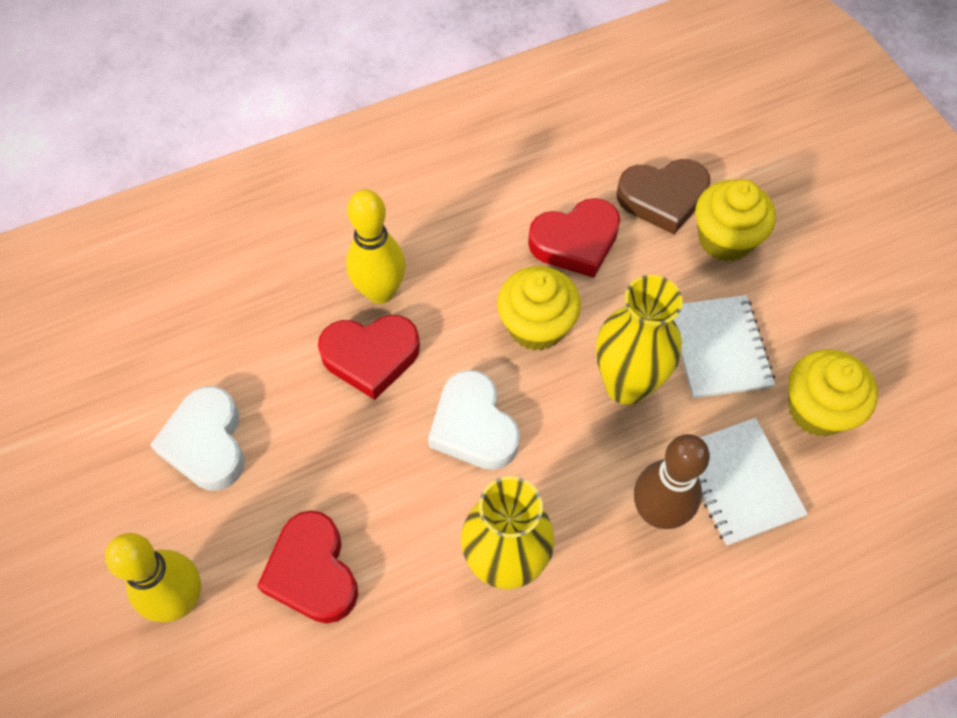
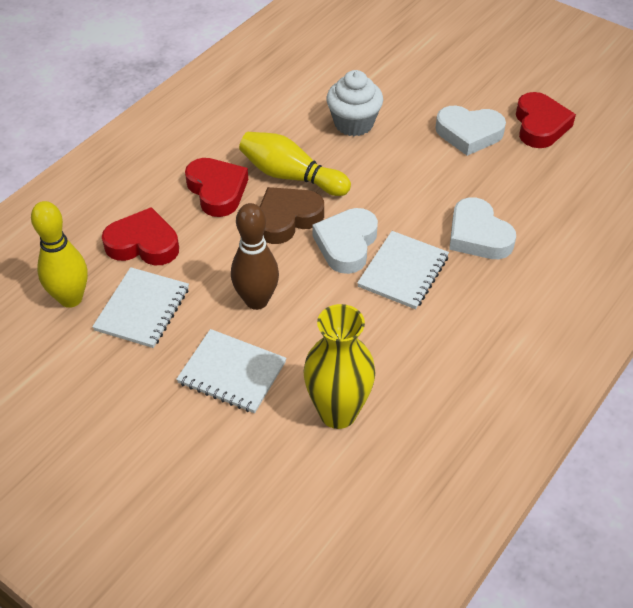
white cupcake: none = 0 -> [326,70,383,136] = 1
white heart: [150,386,245,491] [428,370,520,470] = 2 -> [312,208,378,274] [435,106,506,156] [449,197,516,259] = 3
white notebook: [673,295,775,399] [698,418,808,546] = 2 -> [92,267,189,348] [176,329,286,413] [357,231,449,309] = 3
yellow cupcake: [497,266,581,351] [695,179,776,262] [788,350,878,436] = 3 -> none = 0
yellow vase: [461,476,554,589] [596,275,683,405] = 2 -> [303,304,376,429] = 1

